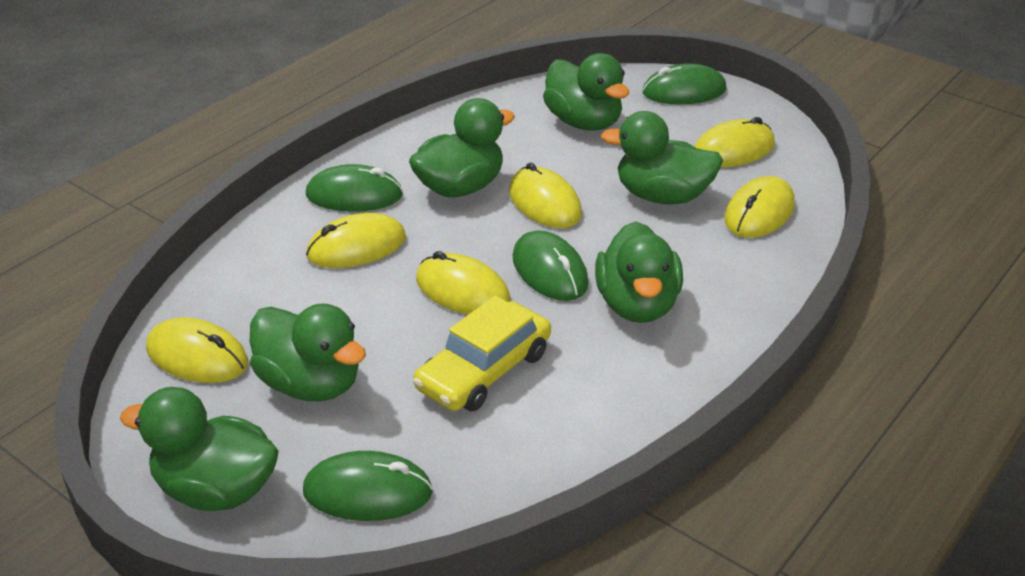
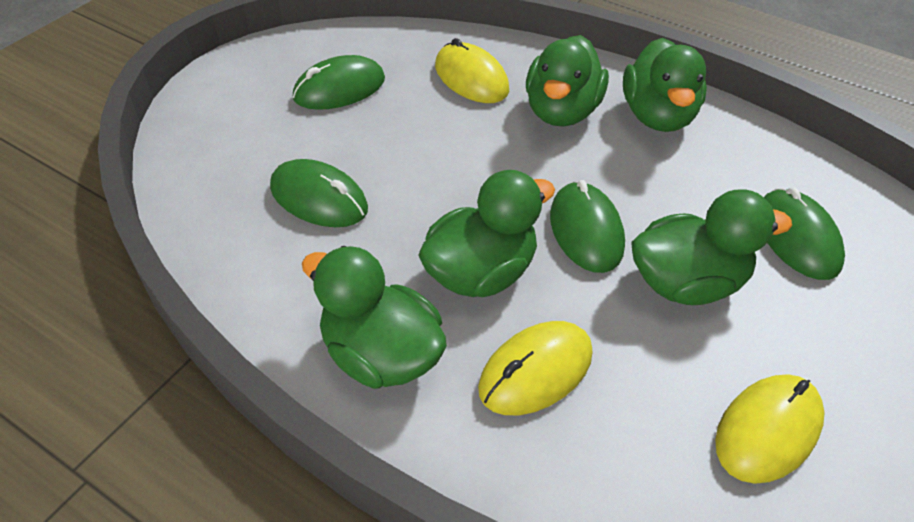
green duck: [120,387,279,511] [250,303,366,401] [409,98,515,197] [543,53,629,130] [595,221,683,323] [601,111,723,204] = 6 -> [302,246,447,389] [419,170,555,297] [526,35,609,127] [623,38,707,132] [631,190,792,305] = 5
yellow car: [413,296,551,411] = 1 -> none = 0
yellow mouse: [146,318,248,383] [306,213,406,268] [416,251,510,315] [509,162,582,228] [694,117,775,167] [724,176,794,238] = 6 -> [435,38,509,103] [478,321,593,415] [715,374,825,484] = 3

